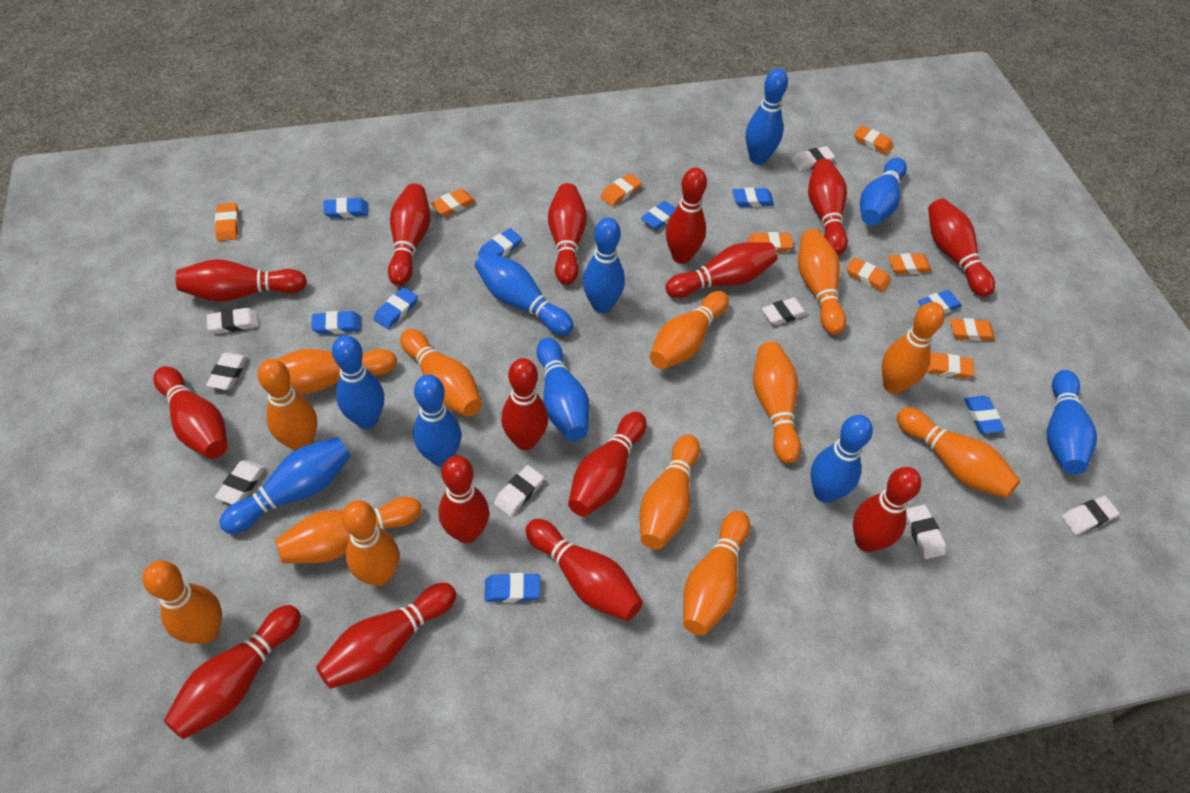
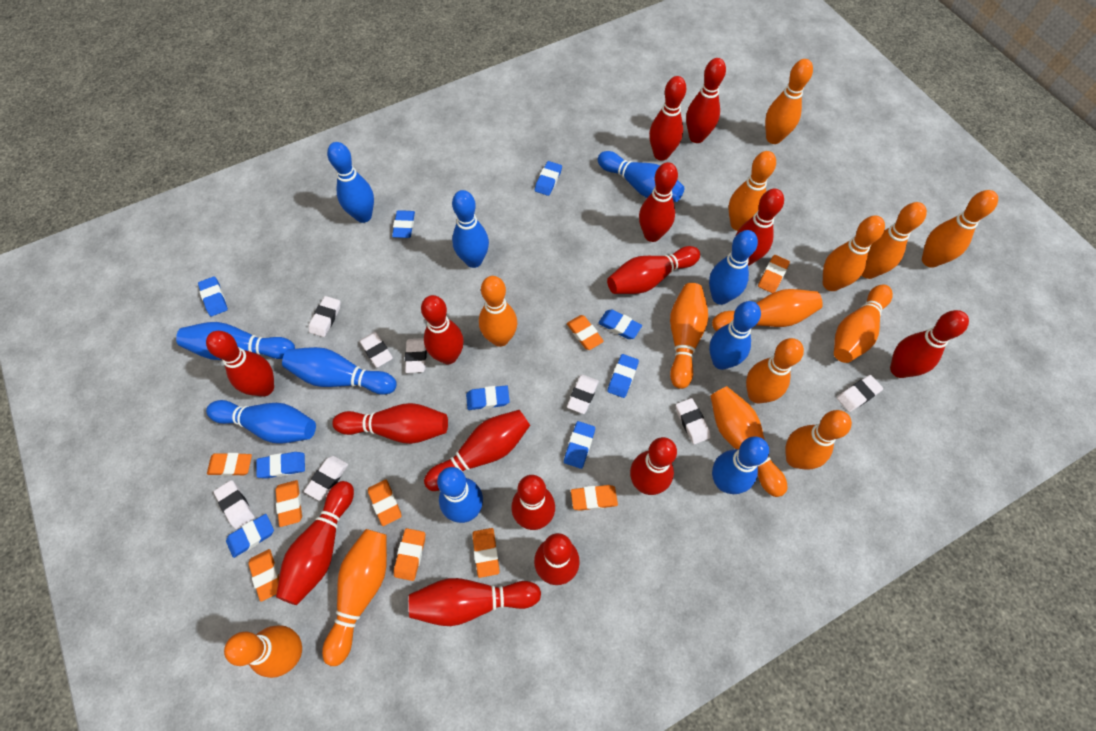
orange bowling pin: [142,561,222,644] [258,359,317,451] [275,497,421,563] [276,349,397,394] [342,500,399,586] [400,329,482,417] [640,435,700,550] [650,291,729,369] [683,511,750,636] [753,342,801,464] [798,229,846,335] [882,302,945,394] [897,407,1020,498] = 13 -> [224,625,302,678] [322,529,387,666] [479,276,517,347] [670,283,708,389] [710,386,787,497] [712,289,823,331] [729,151,776,231] [746,338,804,403] [765,59,813,144] [785,410,852,470] [823,216,885,291] [834,284,893,363] [861,202,927,279] [922,190,998,268] = 14

